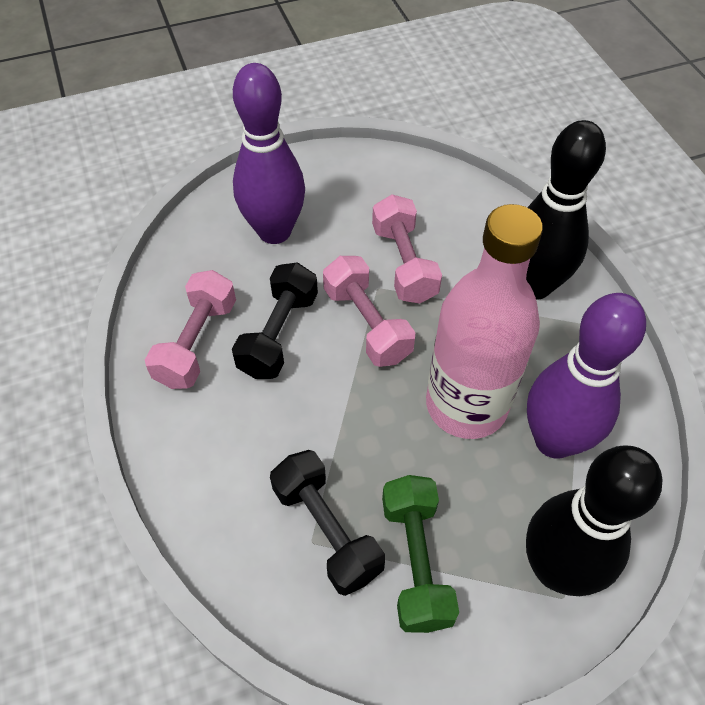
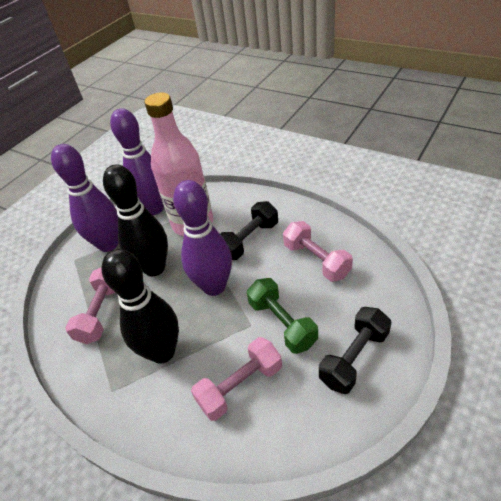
purple bowling pin: [233,63,305,244] [527,293,646,459] = 2 -> [51,144,118,252] [110,108,164,215] [173,180,232,296] = 3

